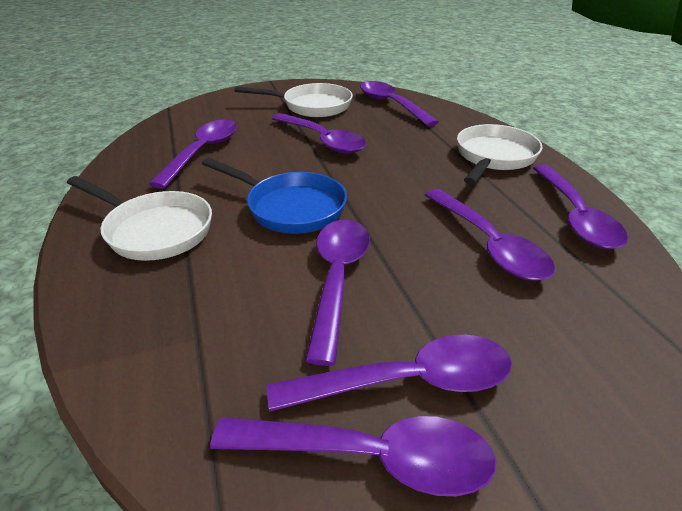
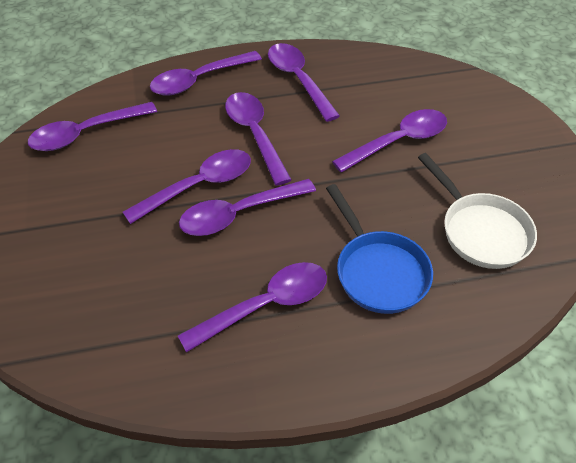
white pan: [67,176,212,261] [234,83,353,117] [457,124,543,185] = 3 -> [418,153,537,269] = 1

